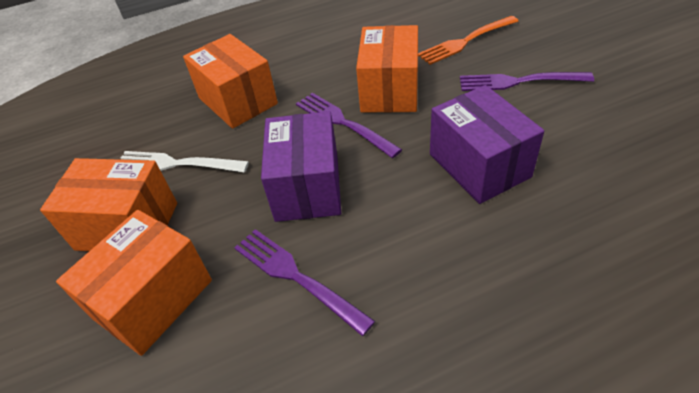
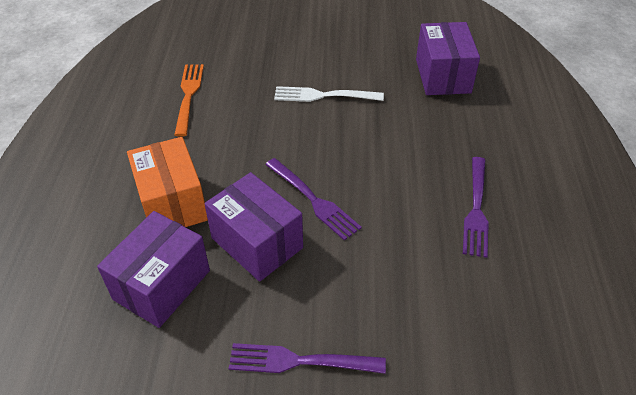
orange box: [40,158,177,251] [56,210,212,356] [183,34,278,129] [356,25,418,113] = 4 -> [127,137,208,227] = 1
purple box: [261,111,341,222] [430,85,544,204] = 2 -> [97,211,210,328] [205,172,303,282] [416,22,480,95] = 3

